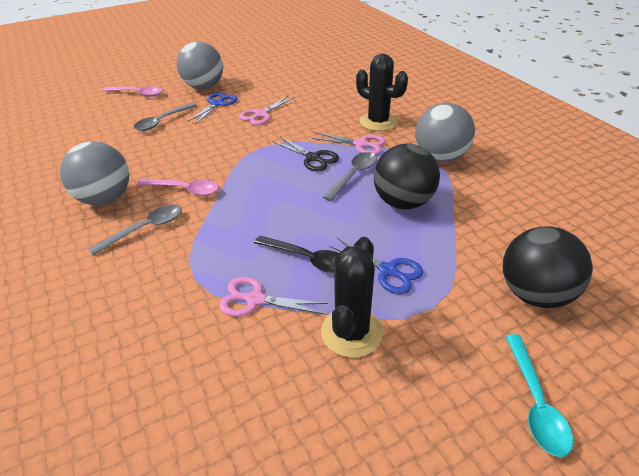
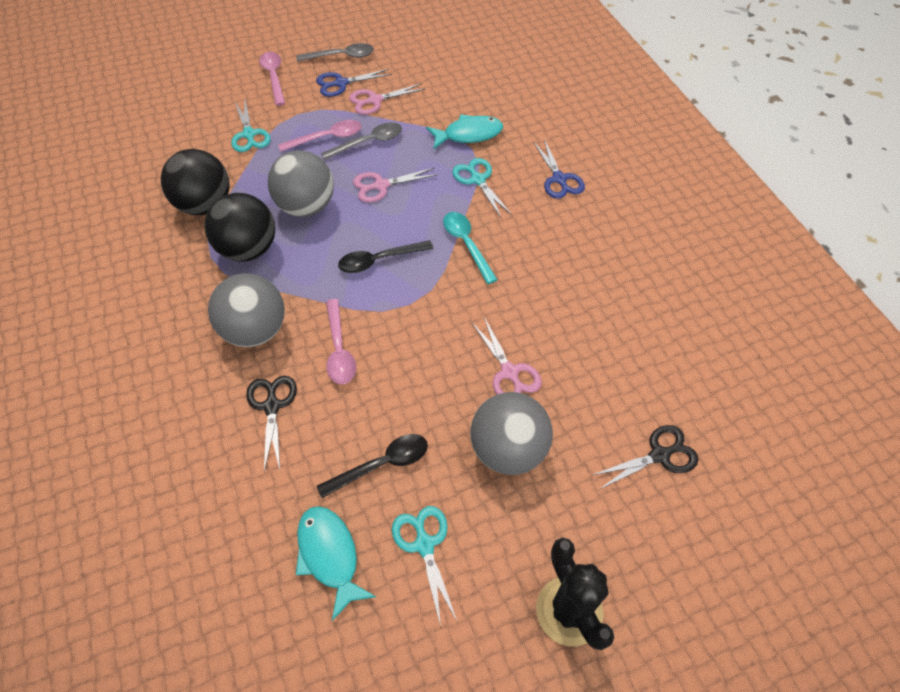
black cactus: [321,237,383,358] [356,54,408,131] = 2 -> [536,538,614,650] = 1
black scissors: [274,137,339,171] = 1 -> [246,376,297,472] [591,425,699,489] = 2
black spoon: [254,236,339,273] = 1 -> [317,434,428,498] [338,240,433,273] = 2
grey spoon: [88,204,182,255] [134,103,197,131] [323,152,377,201] = 3 -> [297,43,374,62] [321,122,402,160] = 2
pink spoon: [102,86,163,97] [137,178,219,196] = 2 -> [259,52,285,106] [278,120,362,152] [326,299,356,384] = 3
turquoise fish: none = 0 -> [296,506,376,621] [426,114,503,149] = 2
turquoise scissors: none = 0 -> [231,100,271,152] [392,506,458,627] [452,158,512,217] = 3

